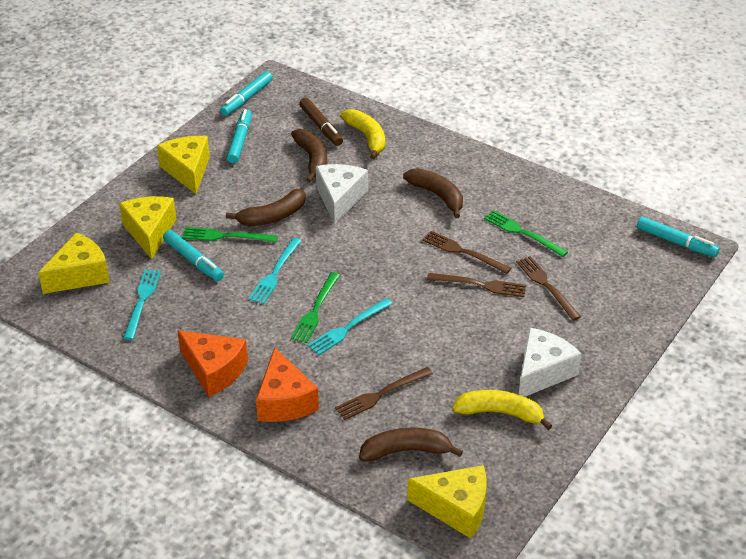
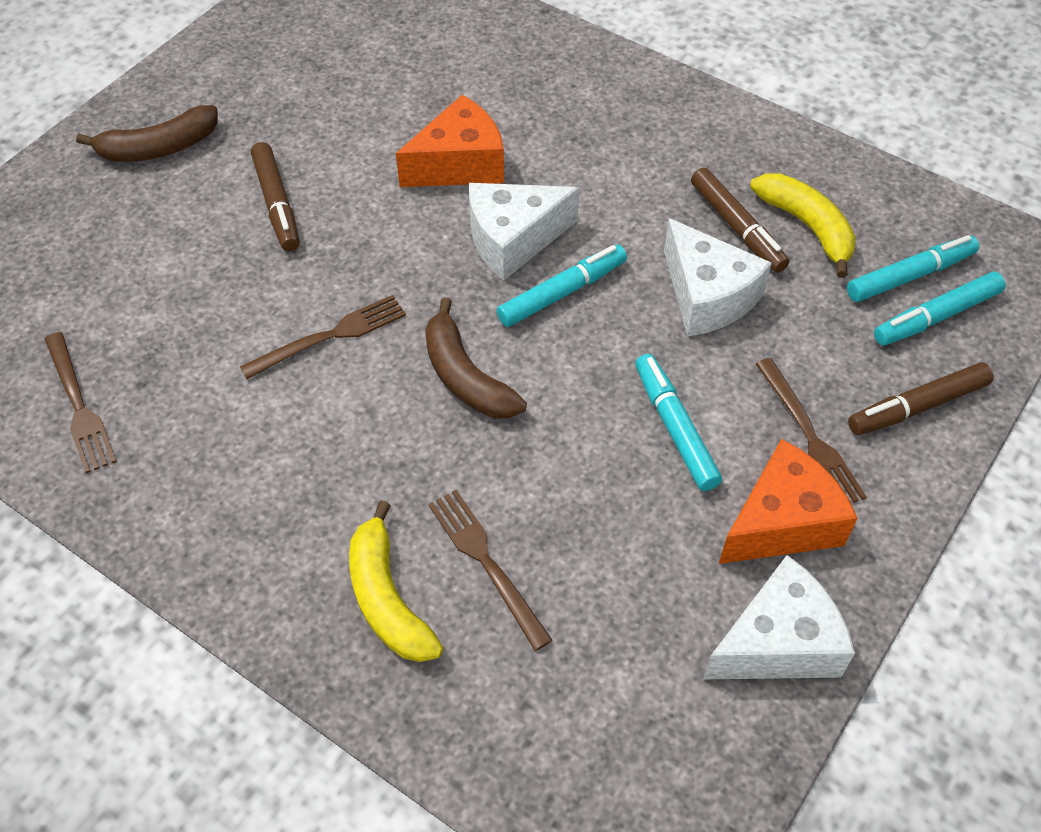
brown banana: [226,189,306,226] [291,129,327,183] [359,428,463,461] [403,168,463,218] = 4 -> [76,105,218,162] [425,297,527,418] = 2
brown marker: [299,98,343,146] = 1 -> [251,142,300,251] [691,168,790,273] [848,362,994,435] = 3
green fork: [182,227,278,242] [291,272,340,343] [484,210,568,257] = 3 -> none = 0
turquoise fork: [123,269,161,340] [248,238,302,304] [307,298,393,355] = 3 -> none = 0
white cheese: [316,164,368,225] [519,327,581,397] = 2 -> [469,183,579,281] [664,218,772,337] [703,555,855,679] = 3
yellow cheese: [38,233,110,294] [119,196,176,259] [157,136,210,194] [407,465,487,539] = 4 -> none = 0

